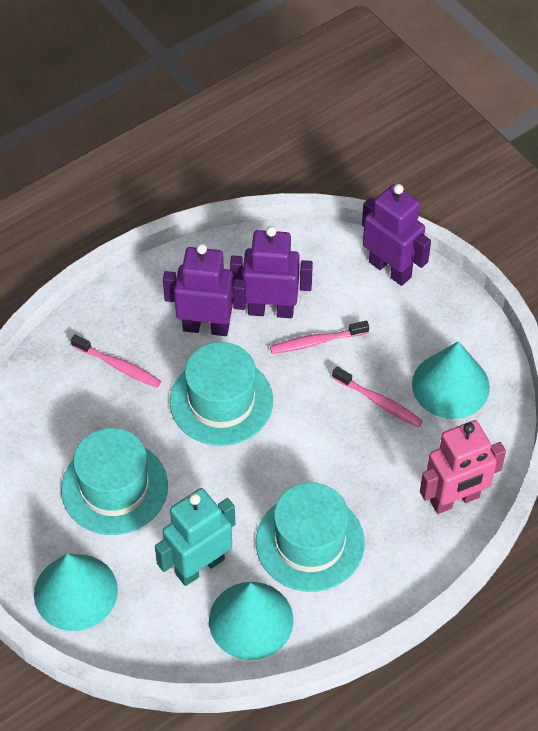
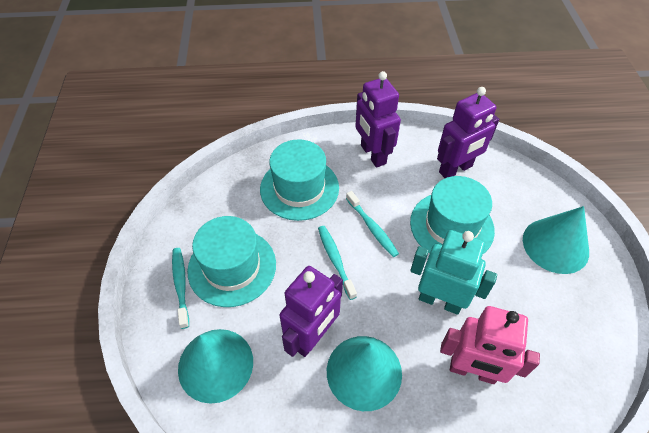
pink toothbrush: [71,334,161,388] [270,321,369,354] [332,366,423,427] = 3 -> none = 0
turquoise toothbrush: none = 0 -> [172,248,189,329] [318,226,357,300] [346,191,399,257] = 3

